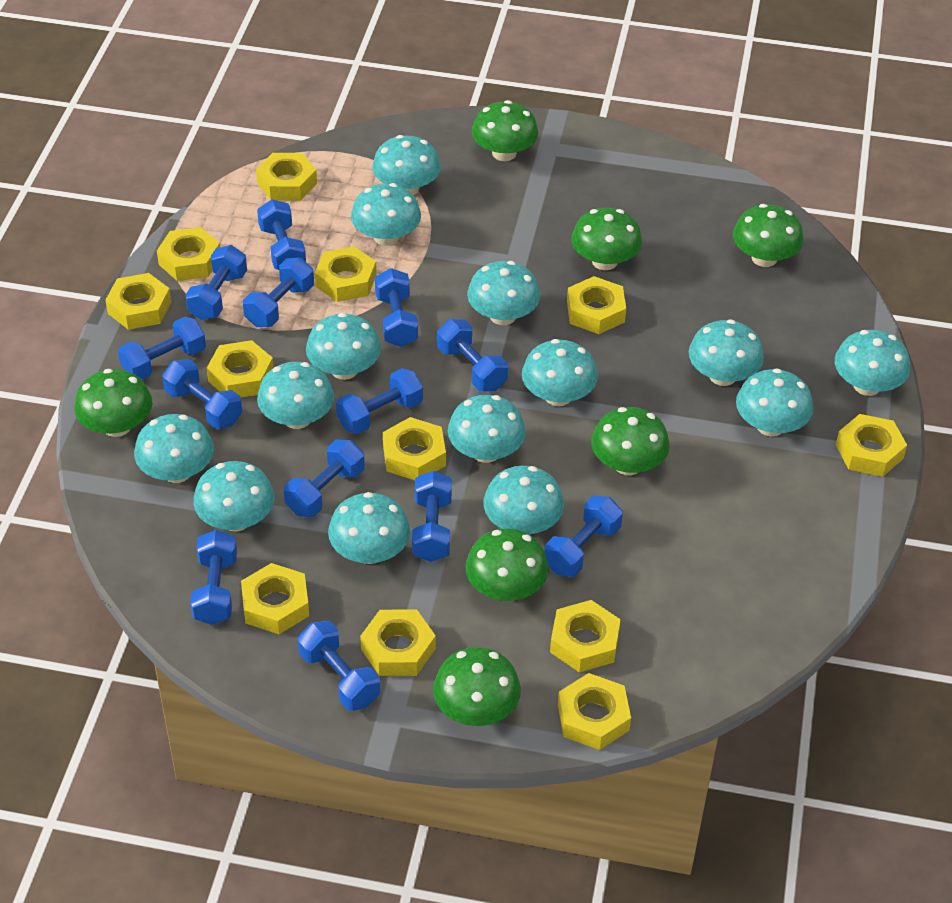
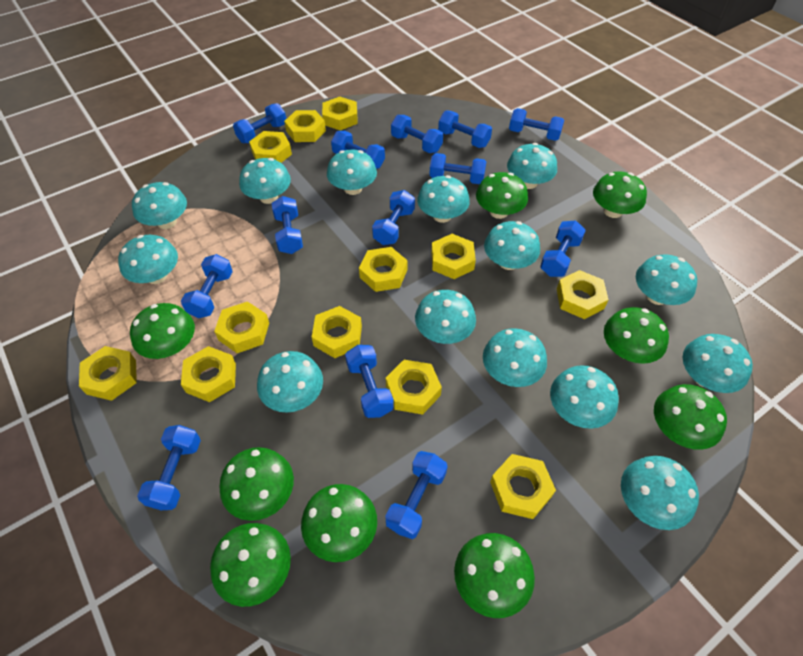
green mushroom: [74,369,152,437] [433,647,521,726] [465,529,549,601] [472,100,539,161] [571,208,642,270] [591,407,670,475] [733,204,804,267] = 7 -> [130,303,195,359] [210,523,291,607] [220,447,294,521] [301,484,377,562] [454,533,535,618] [476,172,528,219] [593,171,647,218] [604,307,669,364] [654,384,727,450] = 9

